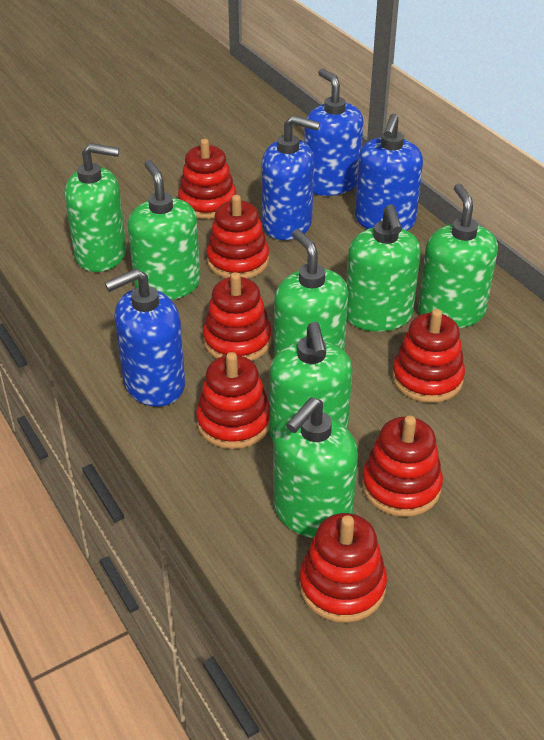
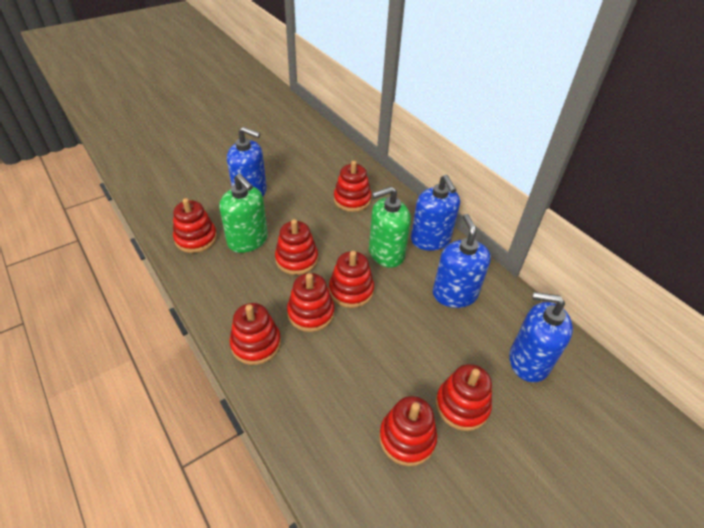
green soap dispenser: [64,143,127,272] [128,160,201,300] [270,322,352,441] [273,397,358,538] [274,229,348,357] [346,204,421,332] [418,183,498,328] = 7 -> [219,174,268,253] [369,186,411,268] = 2
red stacking toy: [178,139,236,219] [196,352,270,449] [203,272,272,361] [206,195,269,279] [299,513,387,623] [362,416,443,517] [392,309,465,403] = 7 -> [173,198,217,253] [230,303,281,365] [275,219,318,275] [287,273,335,332] [329,251,374,308] [334,161,371,212] [379,396,437,466] [436,364,492,431] = 8

